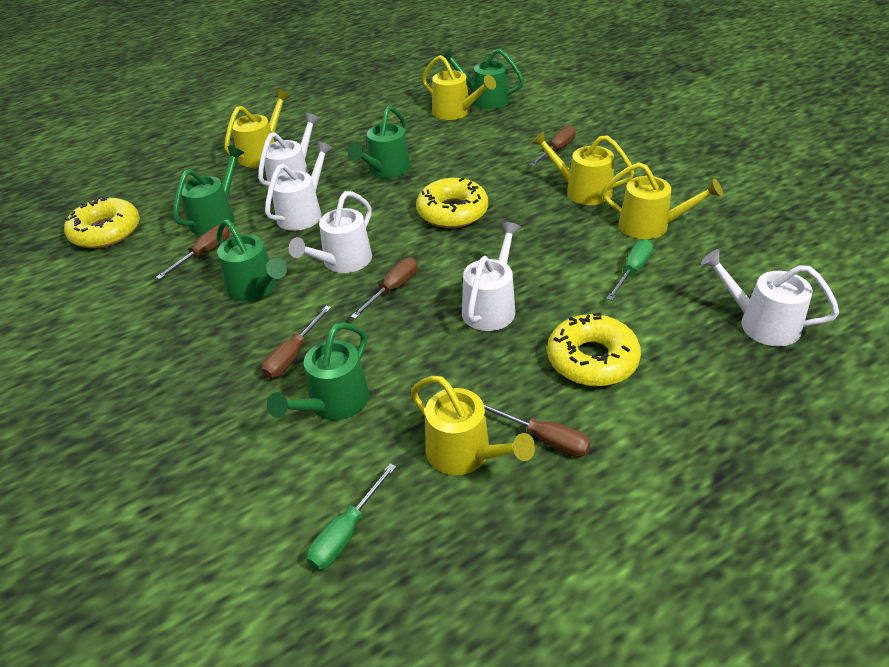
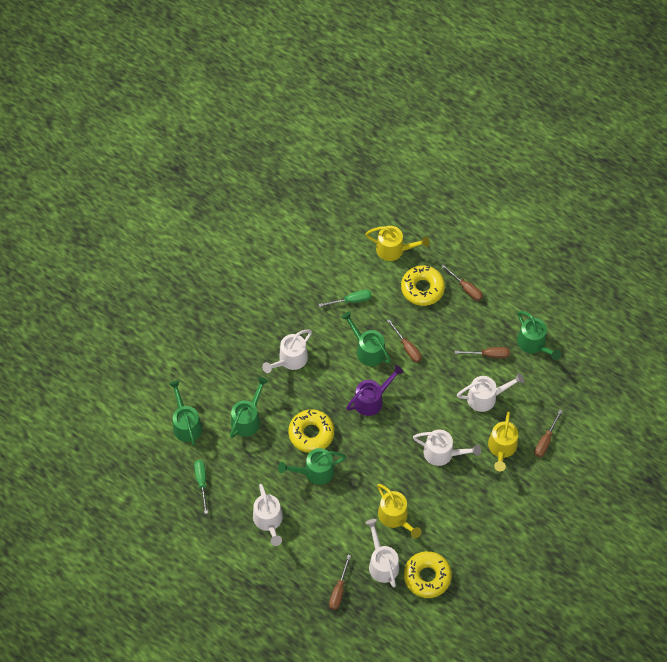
purple watering can: none = 0 -> [346,365,404,416] = 1
yellow watering can: [224,89,290,168] [410,376,535,475] [422,55,496,120] [531,131,634,205] [602,162,723,239] = 5 -> [365,226,429,261] [377,484,421,538] [488,411,518,471] = 3

